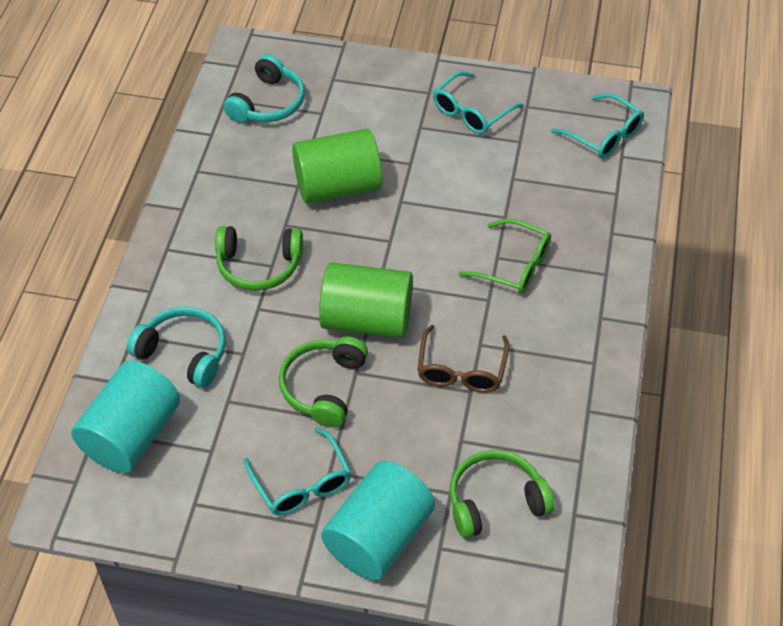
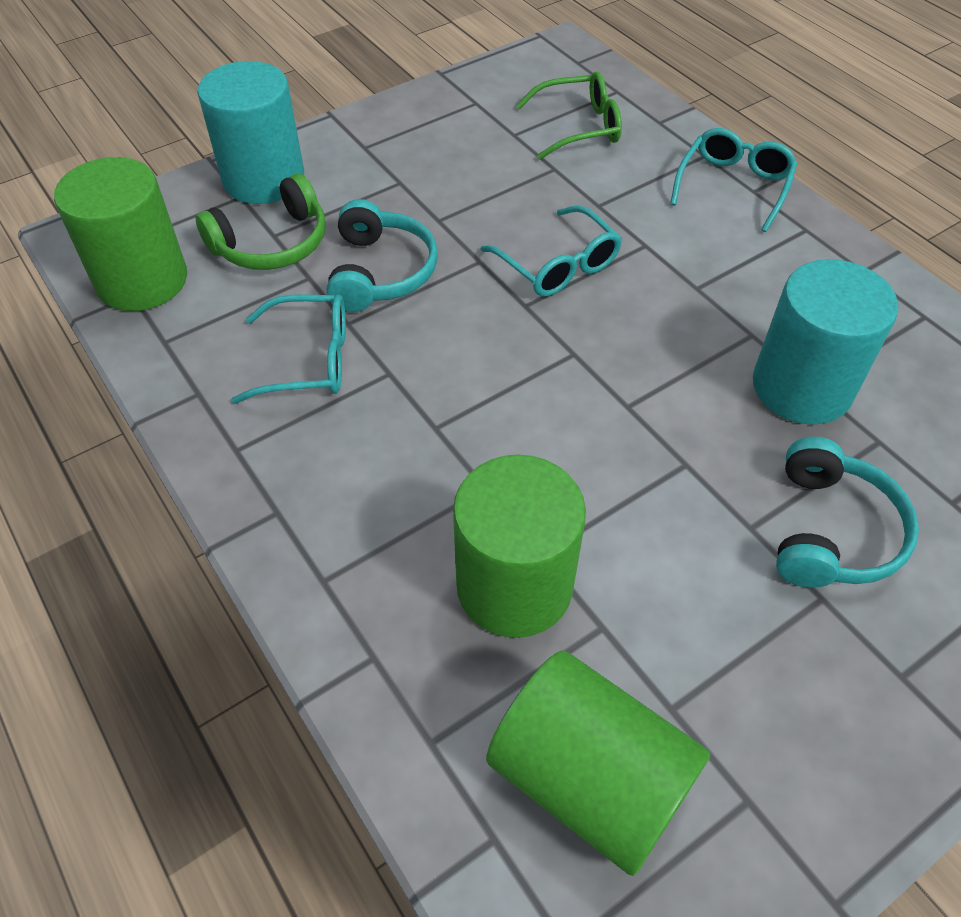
brown glasses: [417,325,509,393] = 1 -> none = 0
green cylinder: [292,129,382,204] [319,262,413,338] = 2 -> [54,157,187,311] [453,455,586,638] [486,650,710,876] = 3
green headphones: [215,226,303,291] [279,336,368,427] [450,450,555,539] = 3 -> [195,173,326,270] = 1

